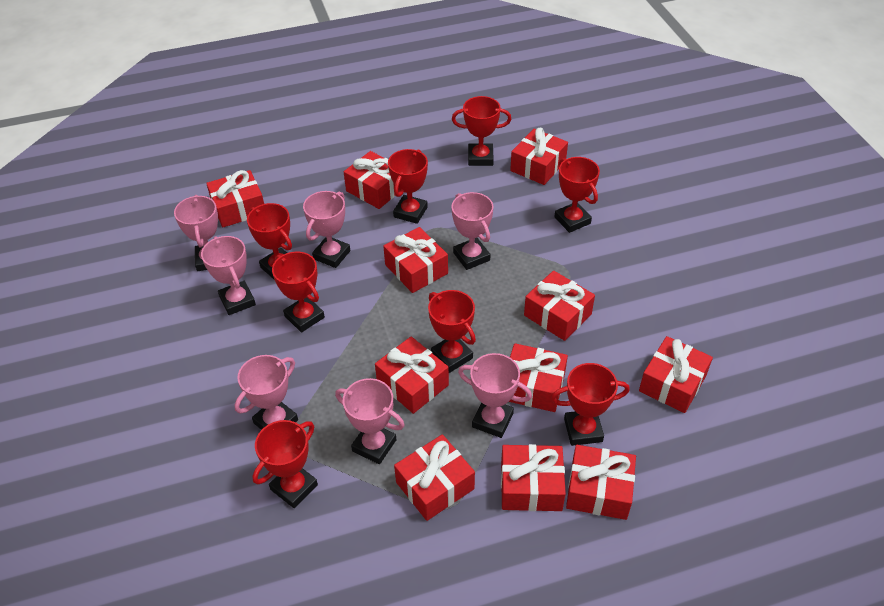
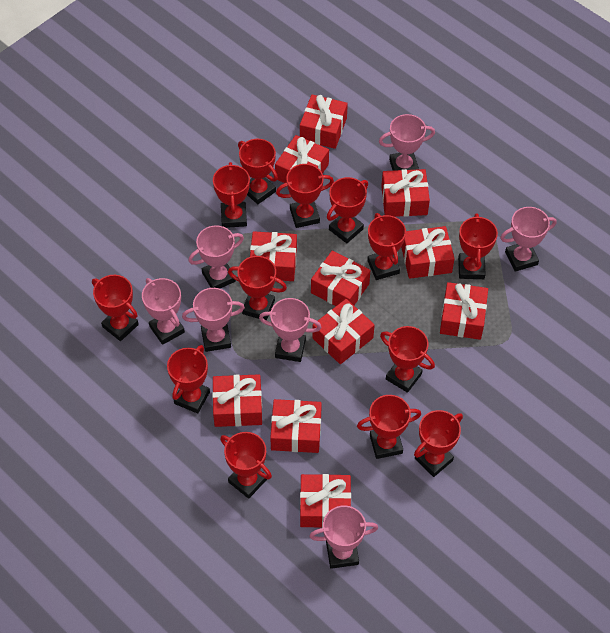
red trophy: [247,203,292,279] [253,420,318,508] [272,252,325,332] [388,149,428,224] [428,290,476,373] [452,96,511,166] [551,363,630,446] [554,157,600,233] = 8 -> [92,275,139,341] [167,345,210,413] [213,162,250,228] [220,432,272,499] [228,256,287,321] [238,139,278,205] [276,164,334,228] [327,177,368,243] [357,395,421,459] [367,213,406,280] [380,326,435,393] [414,410,463,477] [458,213,498,279] = 13

